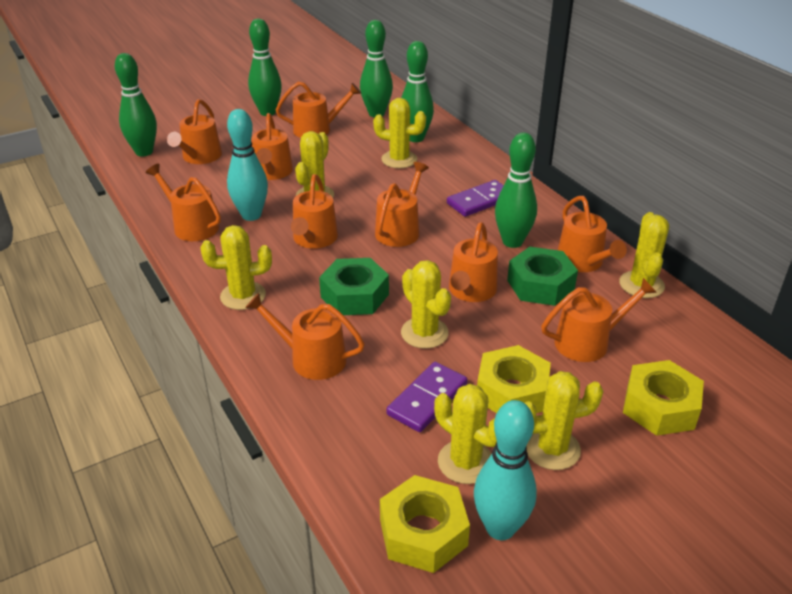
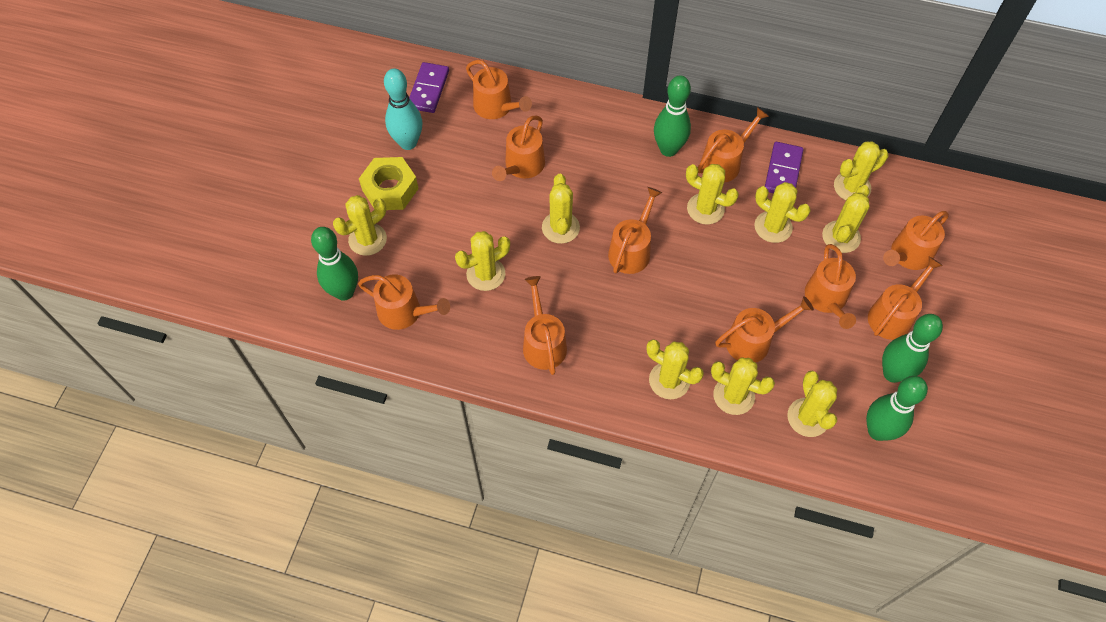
green bowling pin: [115,53,157,157] [248,18,282,116] [360,20,393,117] [401,41,434,142] [495,132,537,248] = 5 -> [311,227,358,301] [654,75,691,157] [866,376,928,441] [882,314,943,383] = 4
green nut: [319,258,389,315] [507,247,578,306] = 2 -> none = 0
turquoise bowling pin: [227,109,268,221] [474,400,537,540] = 2 -> [384,68,422,150] = 1
yellow cactus: [201,225,272,310] [295,131,334,197] [373,98,426,168] [401,260,451,349] [434,384,497,484] [525,371,603,470] [619,212,669,298] = 7 -> [333,195,387,256] [455,231,510,291] [542,174,580,244] [646,339,704,399] [686,164,739,225] [711,358,775,415] [754,182,811,243] [787,371,837,437] [822,185,870,253] [834,141,888,200] = 10
yellow nut: [380,475,470,573] [477,345,551,413] [623,360,704,436] = 3 -> [359,157,419,210] = 1

